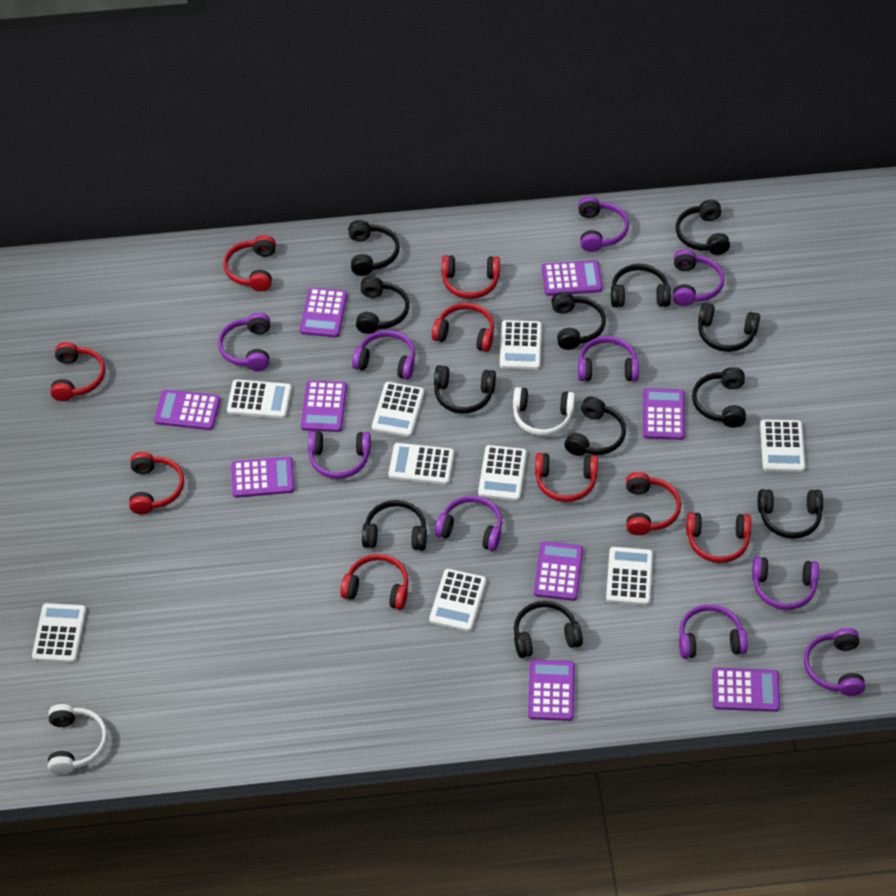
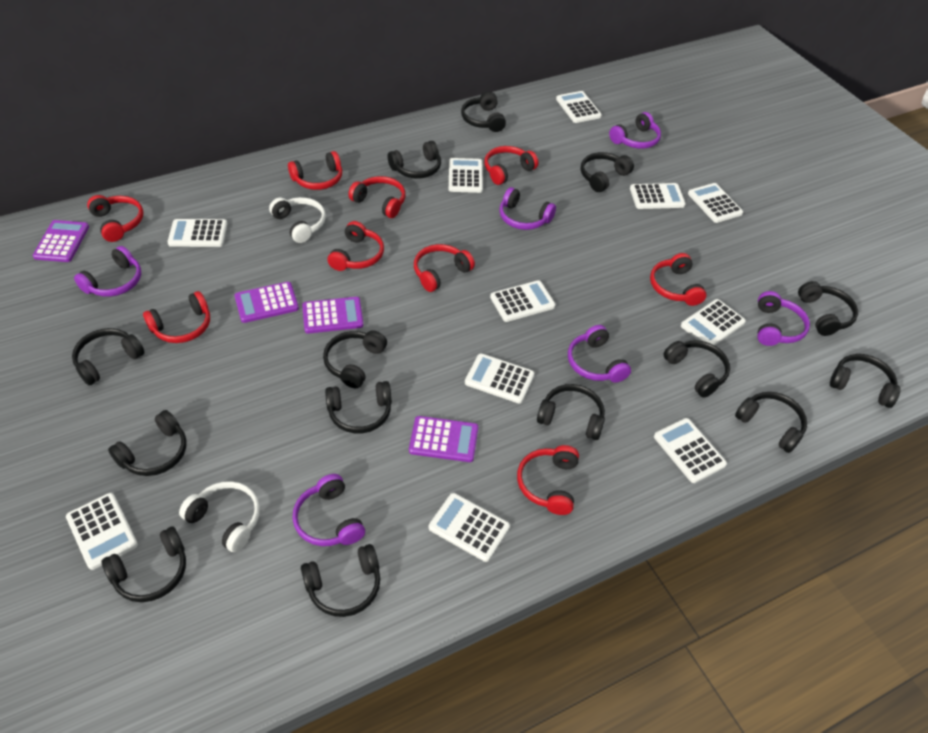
black headphones: [348,220,400,276] [356,276,409,334] [362,500,427,551] [434,365,496,414] [514,601,583,658] [551,292,606,350] [564,397,626,456] [611,264,671,307] [676,200,730,255] [692,367,746,428] [698,303,760,352] [758,489,823,539] = 12 -> [72,328,145,385] [102,526,186,602] [108,410,187,476] [301,544,380,617] [323,330,387,389] [325,381,392,433] [388,141,441,178] [461,91,506,132] [537,384,605,440] [581,152,634,192] [663,340,730,398] [735,392,807,453] [798,281,858,336] [830,354,901,408] = 14
purple calculator: [154,390,221,430] [231,456,294,498] [300,287,347,337] [301,380,347,432] [528,660,575,721] [534,541,583,601] [542,260,602,296] [643,388,685,440] [712,668,780,712] = 9 -> [33,220,89,262] [234,282,299,323] [302,297,363,334] [409,416,478,462] = 4
purple headphones: [218,312,270,371] [308,431,371,479] [352,330,415,380] [435,496,502,551] [578,197,629,252] [578,336,639,381] [673,249,724,306] [679,604,748,659] [752,557,819,610] [804,628,865,696] = 10 -> [74,246,141,297] [292,474,365,546] [499,187,556,230] [568,325,631,383] [609,112,661,149] [757,291,810,346] = 6
white calculator: [32,603,86,663] [227,379,292,419] [372,382,424,437] [389,443,454,485] [429,569,486,632] [478,445,527,501] [500,320,542,370] [606,547,653,605] [760,419,805,472] = 9 -> [66,493,138,570] [168,219,227,247] [429,493,510,562] [449,158,483,193] [465,354,534,403] [490,280,555,322] [556,91,602,123] [630,183,686,209] [654,418,727,483] [681,299,746,345] [688,183,743,223] = 11

